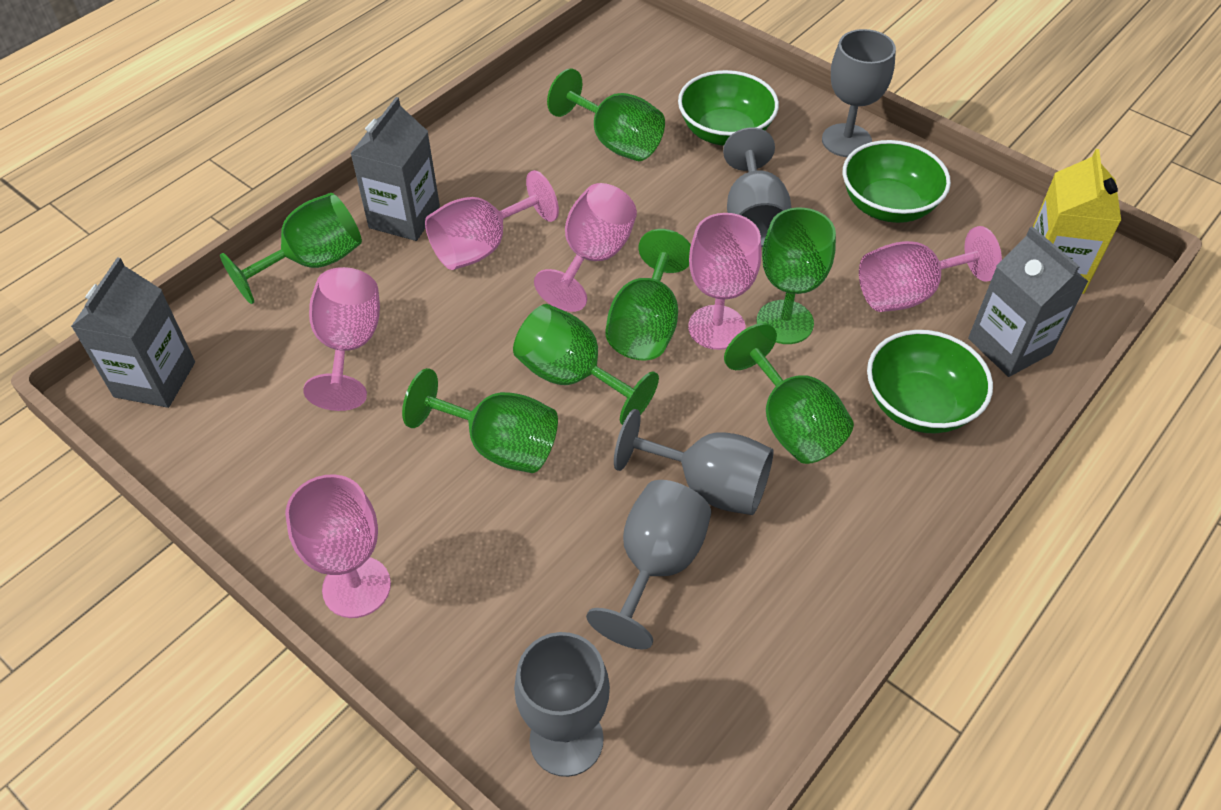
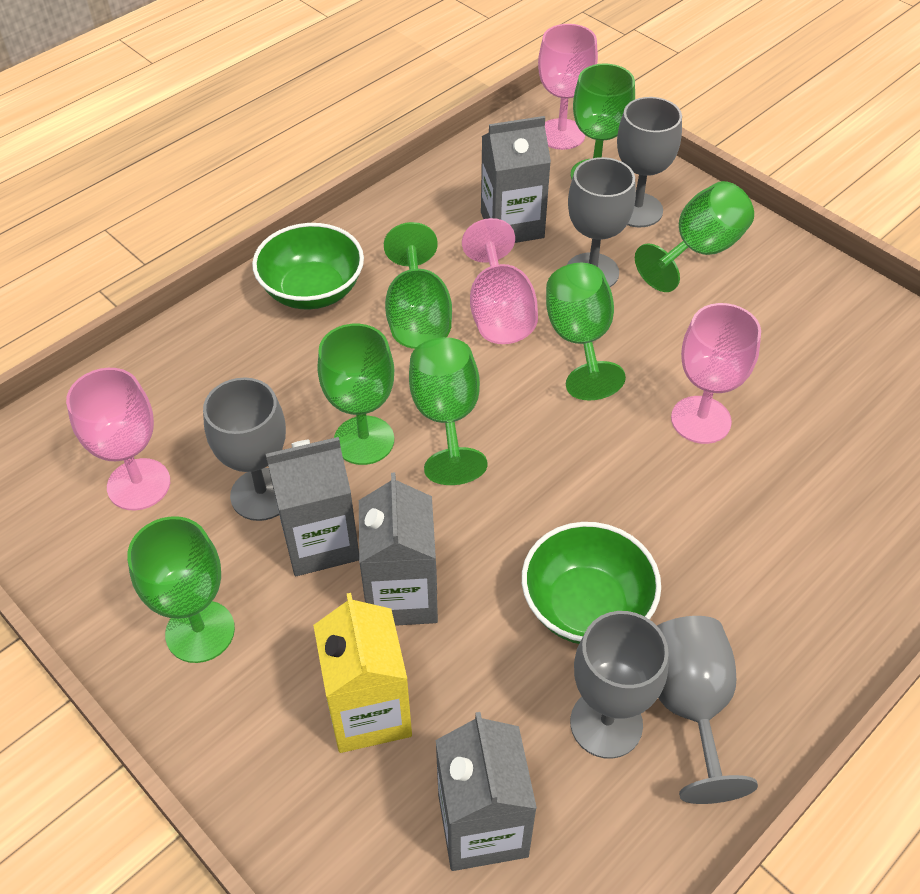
green bowl: [678,70,779,146] [843,140,951,223] [867,330,993,433] = 3 -> [252,223,364,309] [522,522,661,644] = 2
grey carton: [71,257,195,408] [350,97,440,241] [968,226,1089,377] = 3 -> [266,437,359,576] [359,473,438,626] [436,712,537,871] [481,116,551,243] = 4
pink goblet: [285,474,391,618] [303,267,380,411] [425,170,559,270] [534,183,637,312] [688,213,761,350] [859,226,1002,312] = 6 -> [66,368,170,510] [462,218,538,344] [538,24,598,150] [671,303,761,444] = 4

